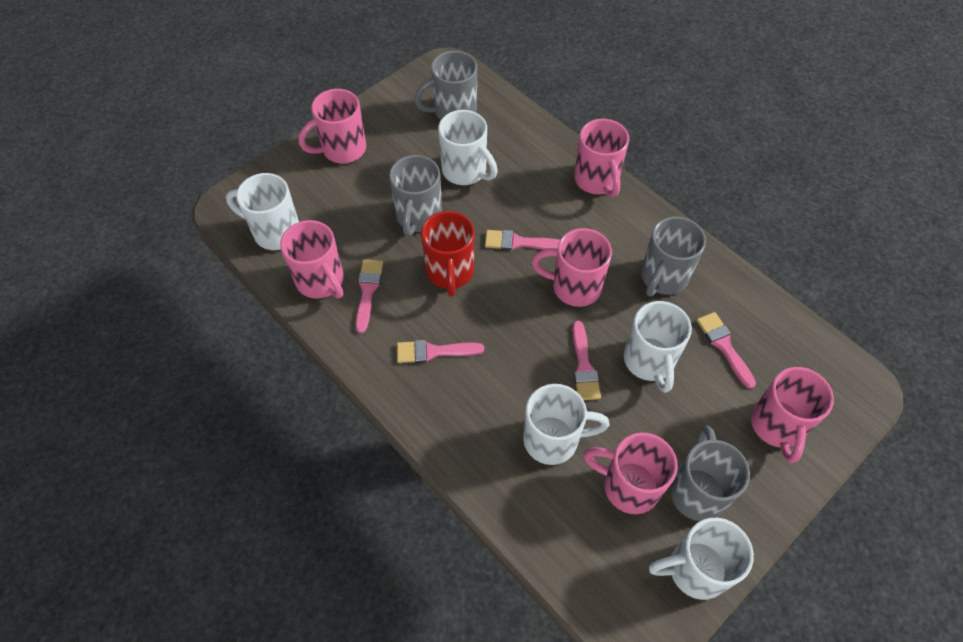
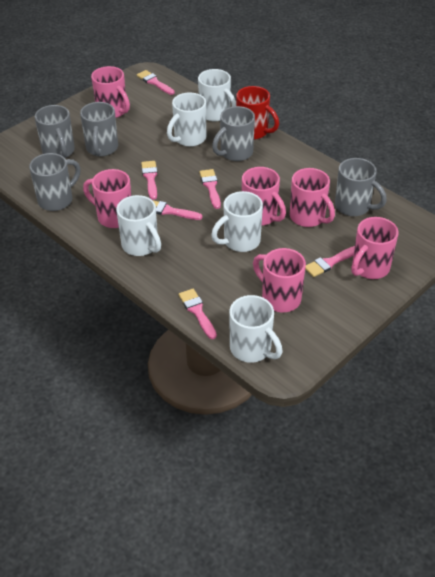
grey mug: [389,155,442,236] [414,51,477,120] [641,217,706,296] [670,426,750,521] = 4 -> [29,153,80,211] [35,105,75,158] [80,102,118,156] [212,106,255,161] [335,158,387,216] = 5
pink brush: [355,259,383,333] [397,340,484,363] [485,230,560,250] [572,321,601,400] [697,312,756,389] = 5 -> [137,70,175,95] [141,161,158,200] [153,200,202,220] [179,289,217,339] [200,169,221,209] [305,246,355,277] = 6

